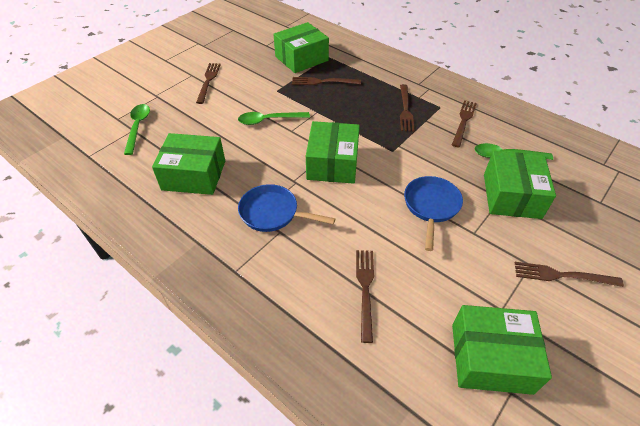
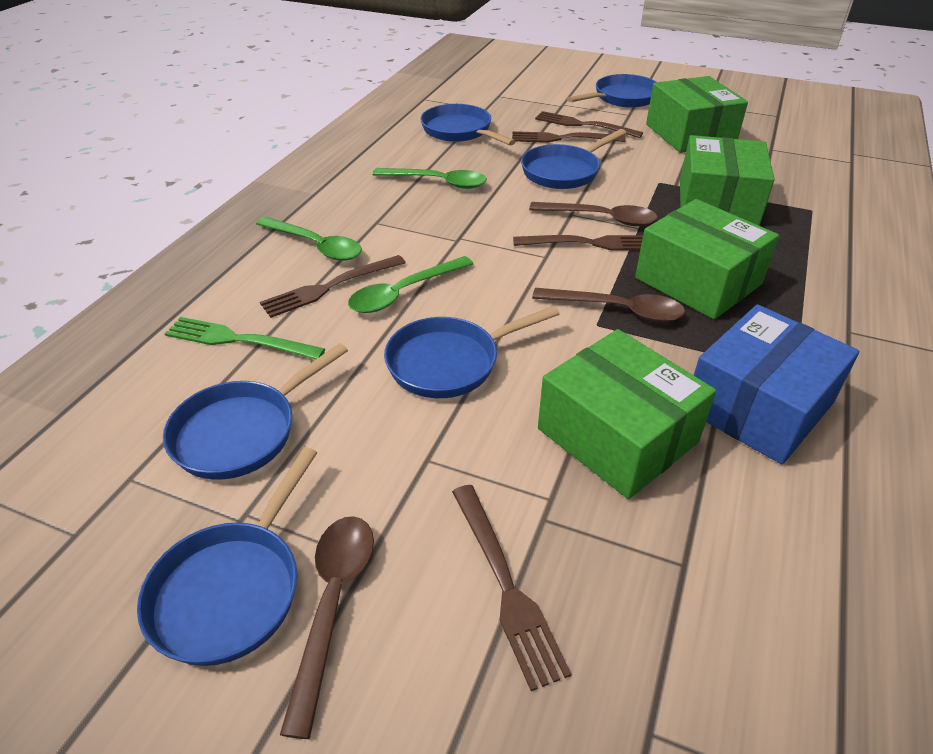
blue box: none = 0 -> [694,304,859,464] = 1
blue pan: [238,184,335,232] [404,176,463,251] = 2 -> [137,447,317,666] [163,343,348,480] [384,306,559,398] [420,104,516,145] [521,129,626,189] [567,74,656,108] = 6
brown fork: [196,63,221,104] [292,77,361,85] [356,250,374,343] [400,84,415,132] [452,100,477,147] [514,262,624,287] = 6 -> [260,255,406,318] [452,485,571,691] [512,131,626,143] [513,235,643,250] [535,111,643,138] = 5
brown spoon: none = 0 -> [280,516,374,739] [529,202,658,226] [532,288,685,322] = 3
green box: [152,133,225,195] [273,22,329,73] [306,121,360,184] [452,305,552,395] [484,151,556,219] = 5 -> [538,329,716,499] [635,199,779,319] [646,76,748,153] [680,135,775,226] = 4
green fork: none = 0 -> [165,317,325,360] = 1

